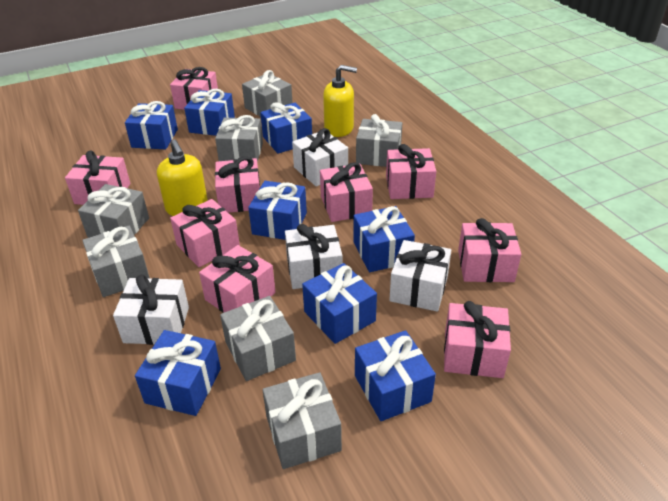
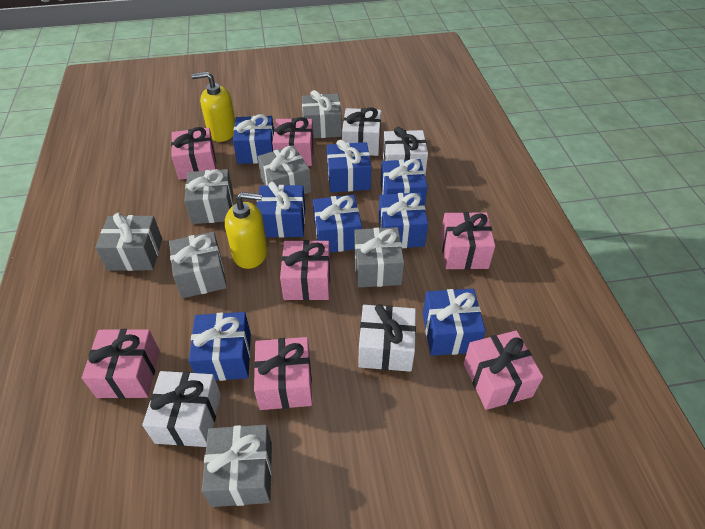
pink gift: [65,151,130,205] [170,67,218,110] [170,199,240,267] [199,245,276,312] [215,157,260,213] [320,162,373,222] [386,144,436,199] [444,301,511,378] [458,218,521,282] = 9 -> [82,329,160,399] [171,127,216,180] [254,337,312,410] [272,117,314,166] [280,240,330,300] [440,212,495,270] [464,330,543,410] = 7

